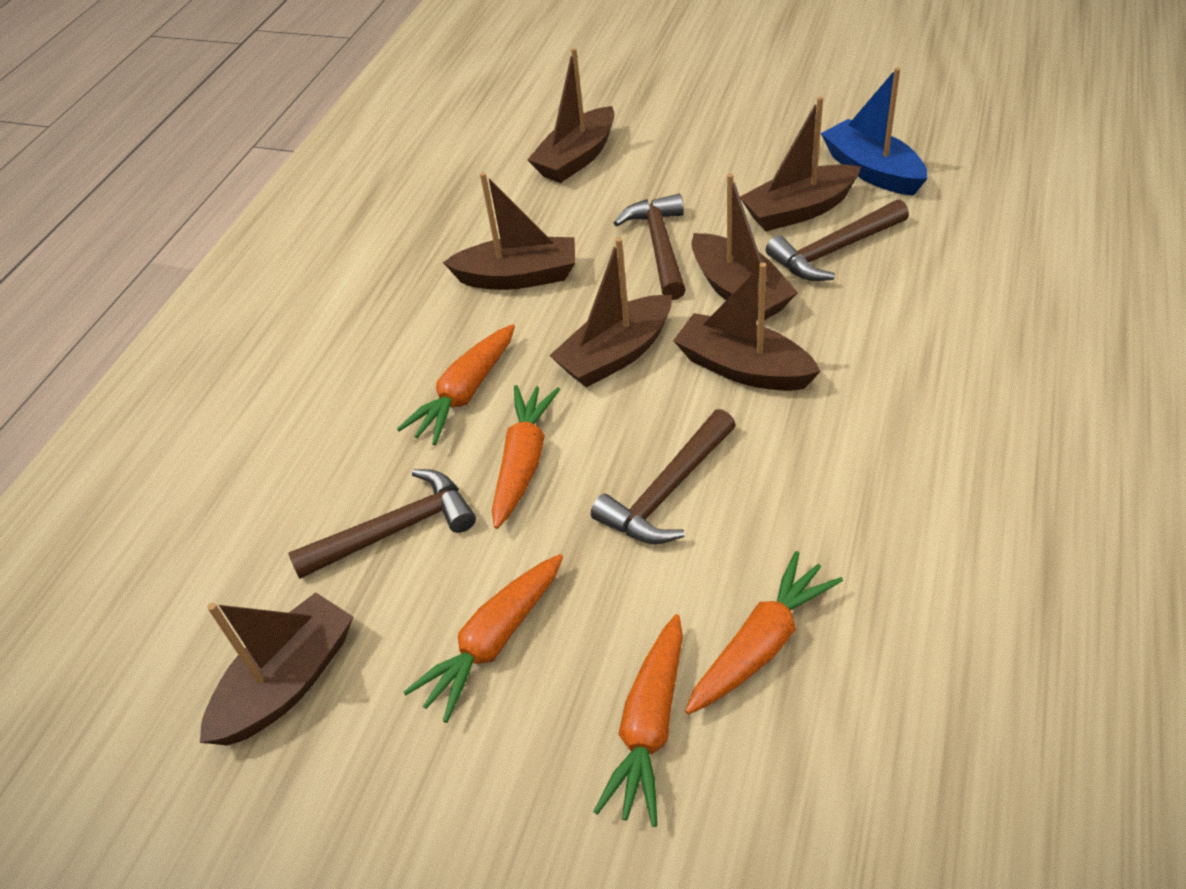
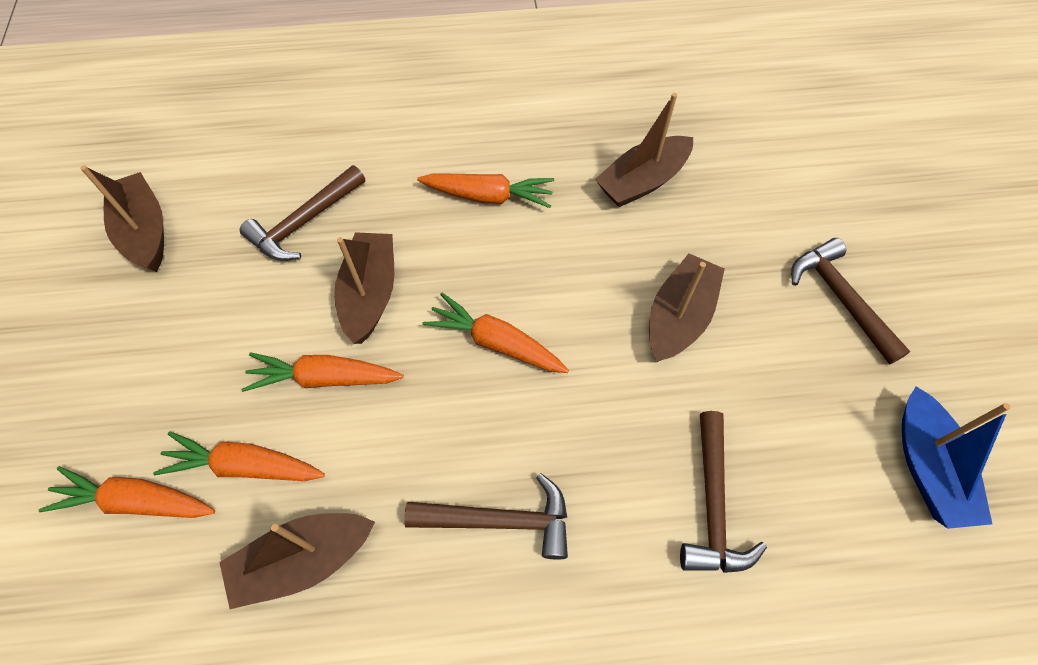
brown boat: [200,592,353,745] [443,172,575,290] [527,48,615,183] [549,238,672,387] [673,262,821,391] [691,173,798,320] [740,96,861,231] = 7 -> [80,165,164,272] [219,513,375,609] [334,232,394,344] [595,93,693,207] [649,253,725,362] = 5

